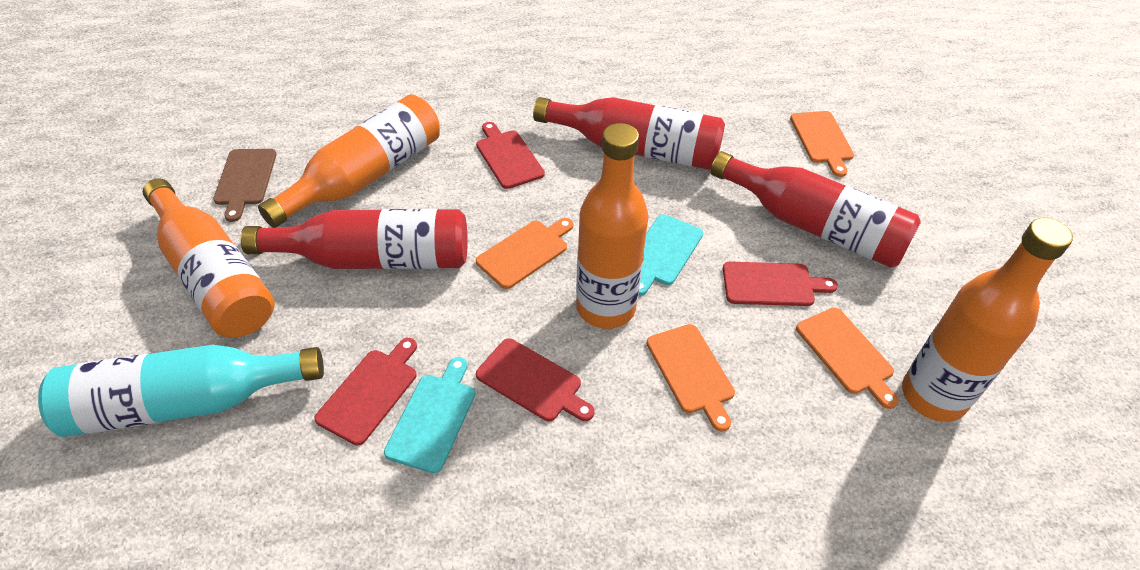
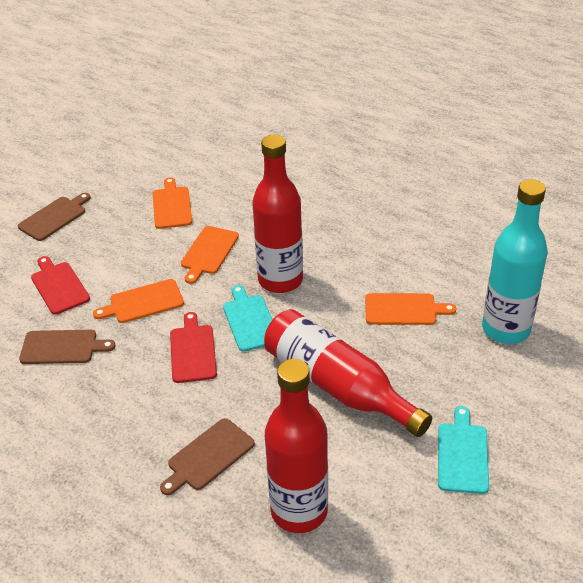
brown cutting board: [213,149,277,222] = 1 -> [18,193,91,241] [19,330,115,364] [160,418,255,495] = 3
orange bottle: [143,179,275,338] [258,95,440,228] [576,123,649,329] [902,218,1073,422] = 4 -> none = 0
red cutting board: [314,338,417,446] [476,122,545,189] [476,338,594,421] [723,262,838,306] = 4 -> [31,256,90,315] [170,312,217,383] = 2

